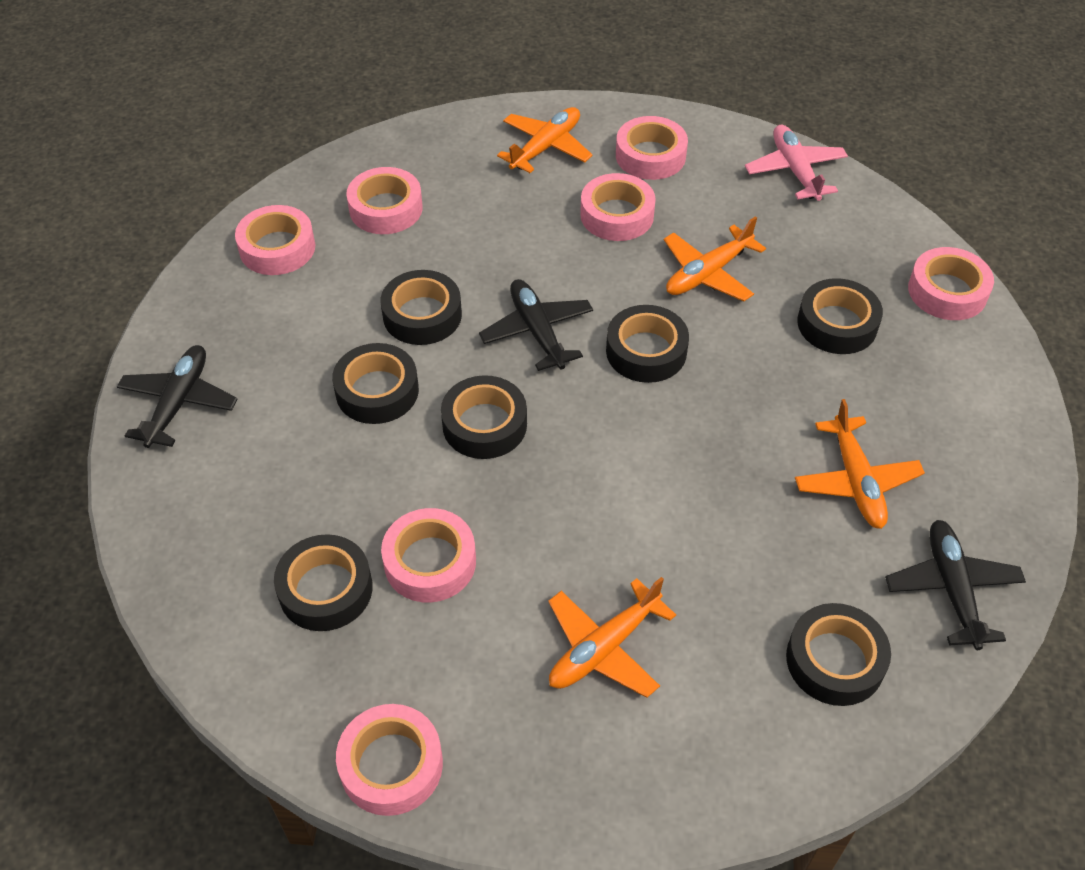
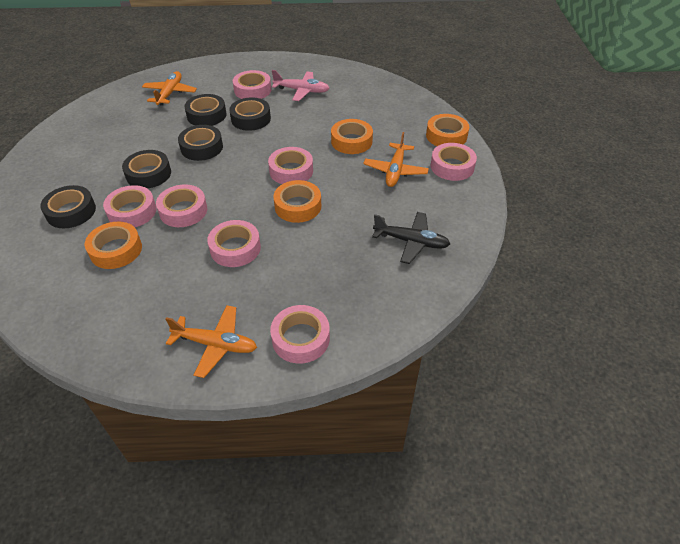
black plane: [117,345,237,448] [479,279,593,371] [885,520,1026,650] = 3 -> [372,212,450,264] = 1
black tape: [274,534,373,631] [332,343,419,424] [381,270,462,345] [441,375,527,459] [606,305,689,383] [786,603,891,706] [797,278,883,354] = 7 -> [40,185,96,228] [122,150,171,188] [178,125,223,161] [184,94,227,126] [229,98,271,131] = 5
orange plane: [497,107,593,173] [548,577,676,698] [664,216,766,301] [795,399,925,529] = 4 -> [142,71,197,106] [165,305,257,378] [363,132,429,187] = 3
orange tape: none = 0 -> [85,222,142,269] [273,180,321,223] [331,119,373,154] [426,114,469,146] = 4

